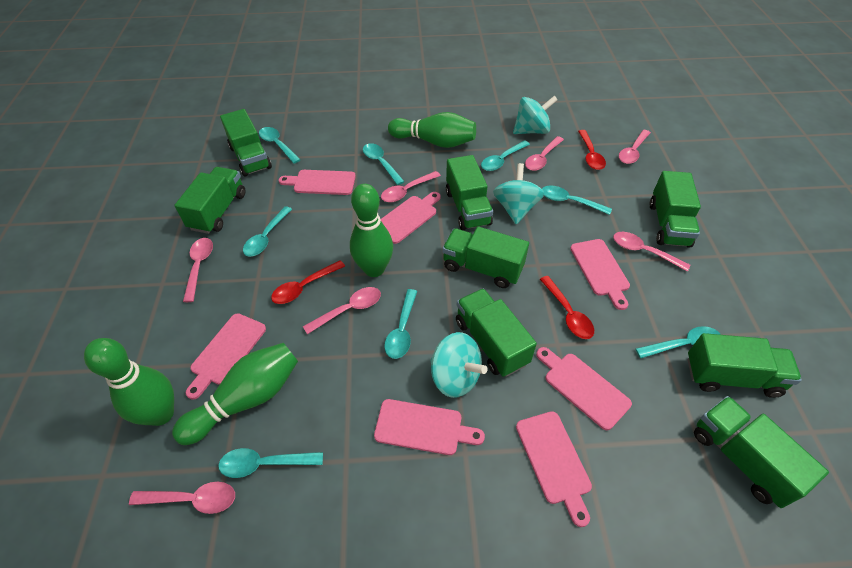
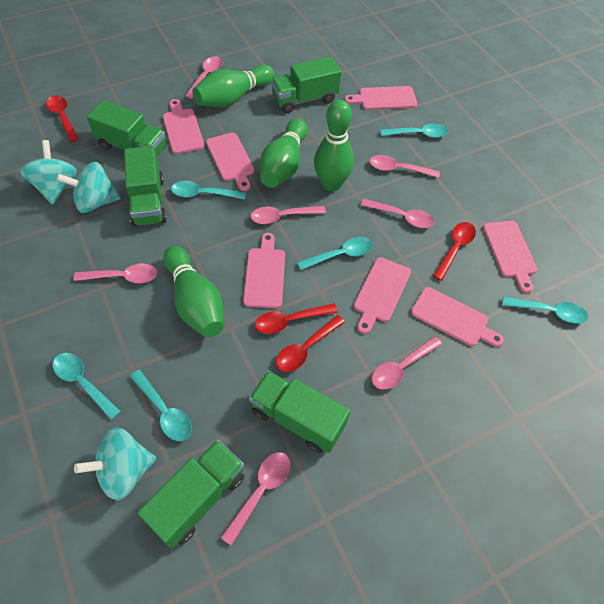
green truck: [175,167,245,234] [220,109,272,177] [442,226,529,288] [446,155,493,230] [456,288,537,377] [650,171,701,248] [687,333,802,398] [694,396,829,508] = 8 -> [87,100,166,156] [124,146,167,227] [137,440,244,549] [249,371,350,453] [271,56,341,113] = 5
red spoon: [271,260,345,304] [540,276,594,339] [578,130,606,170] = 3 -> [46,95,79,143] [255,303,338,334] [276,315,345,372] [433,222,476,281] = 4
turquoise spoon: [218,448,323,478] [243,206,292,257] [259,127,301,163] [363,143,405,185] [384,289,417,359] [481,140,530,171] [542,186,612,215] [636,326,721,358] = 8 -> [53,353,121,420] [130,370,192,441] [171,181,246,199] [297,237,373,270] [380,123,448,138] [502,297,588,324] = 6

